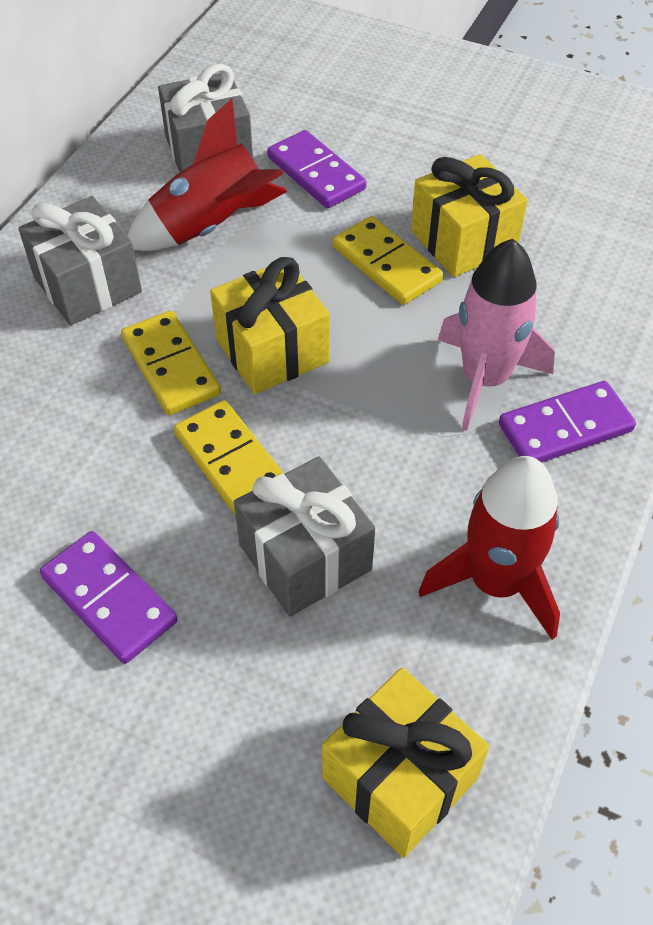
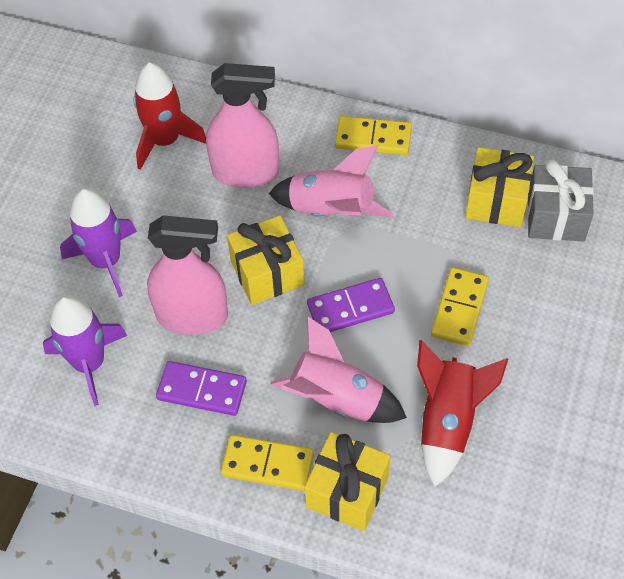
grey gift: [18,196,142,325] [158,64,253,172] [234,457,375,617] = 3 -> [527,160,594,241] = 1
pink rocket: [438,239,555,431] = 1 -> [269,145,393,217] [270,316,407,423] = 2
pink spray bottle: none = 0 -> [147,215,228,335] [206,63,279,188] = 2
purple domino: [40,531,177,664] [267,130,366,208] [499,381,636,463] = 3 -> [156,361,247,416] [307,278,395,332] = 2
purple rocket: none = 0 -> [43,295,128,406] [60,188,137,297] = 2

